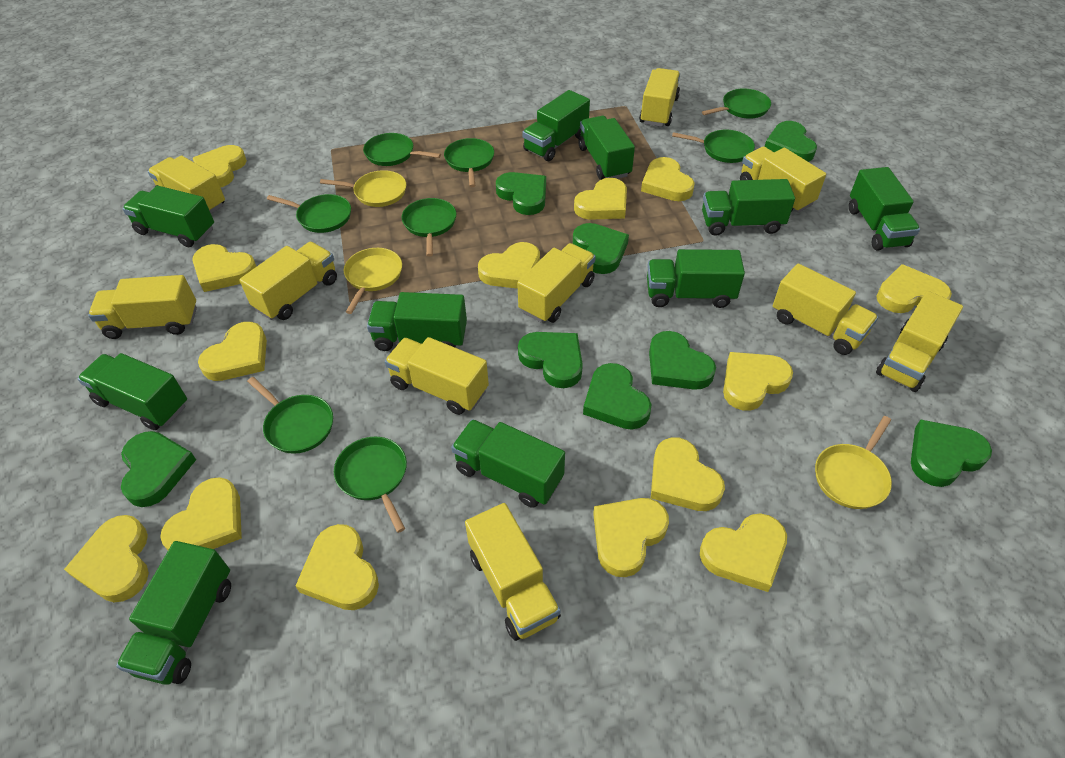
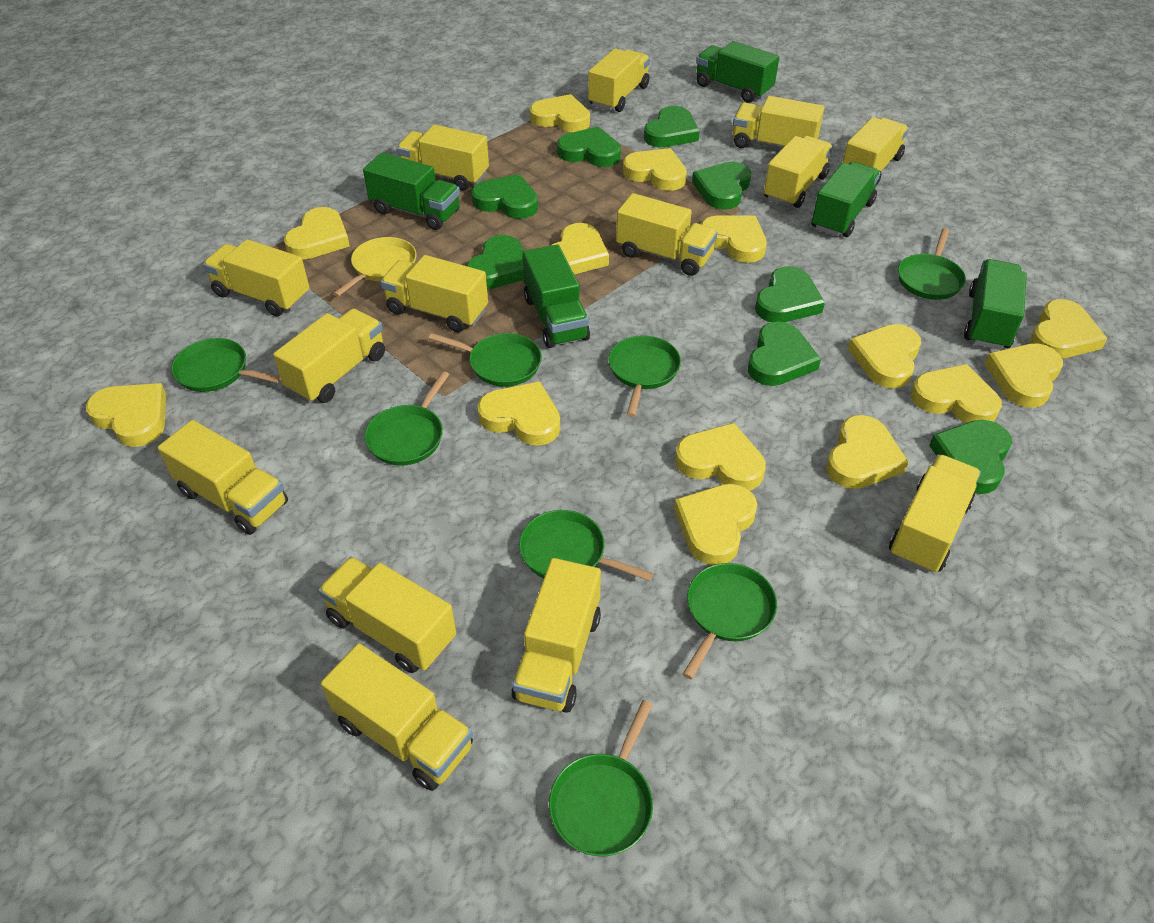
green truck: [77,353,187,430] [116,541,231,685] [122,186,214,247] [367,292,467,351] [451,419,565,508] [522,90,590,161] [578,116,635,180] [647,249,745,308] [702,179,795,236] [849,167,920,251] = 10 -> [363,152,460,230] [523,245,590,348] [696,41,779,103] [811,162,880,237] [964,259,1027,350] = 5
yellow pan: [320,170,406,207] [344,248,402,314] [815,416,892,509] = 3 -> [333,237,417,297] = 1
yellow truck: [88,275,197,339] [148,155,225,214] [239,242,337,320] [385,337,489,415] [465,503,561,641] [517,243,596,323] [639,68,680,127] [740,147,826,213] [773,264,878,355] [876,291,963,392] = 10 -> [158,420,288,535] [203,239,310,316] [273,309,385,403] [318,557,456,673] [321,643,473,791] [380,255,488,332] [397,125,489,191] [512,558,601,713] [588,49,650,112] [616,193,718,276] [733,96,824,148] [764,136,833,208] [842,117,909,186] [889,454,981,573] = 14

